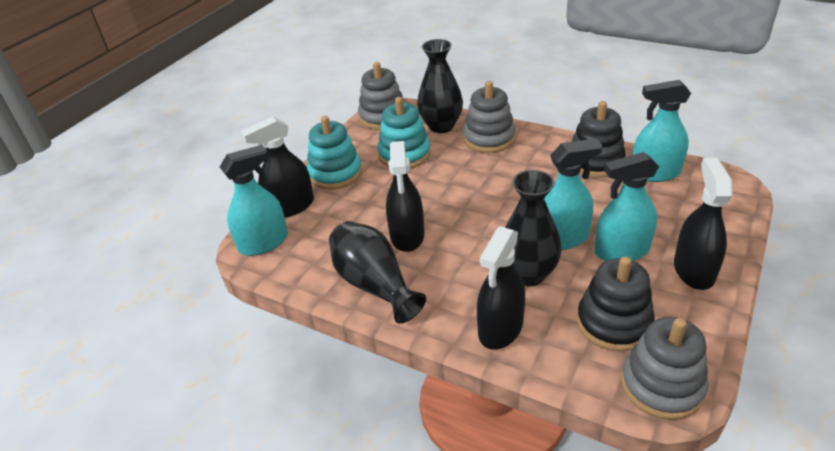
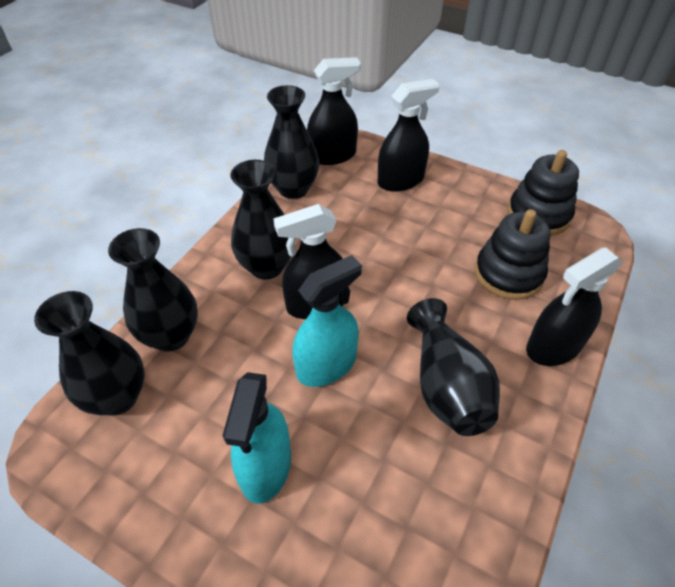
black vase: [329,221,426,324] [417,39,463,133] [505,170,562,286] = 3 -> [34,291,145,416] [108,228,198,352] [231,160,295,280] [264,85,319,199] [407,298,500,436] = 5
grey stacking toy: [358,62,405,130] [463,81,515,153] [621,317,709,420] = 3 -> none = 0
turquoise spray bottle: [220,145,288,256] [544,139,602,250] [595,152,659,261] [632,80,691,182] = 4 -> [222,372,291,504] [292,255,362,387] = 2
turquoise stacking toy: [307,116,362,190] [378,97,431,169] = 2 -> none = 0

